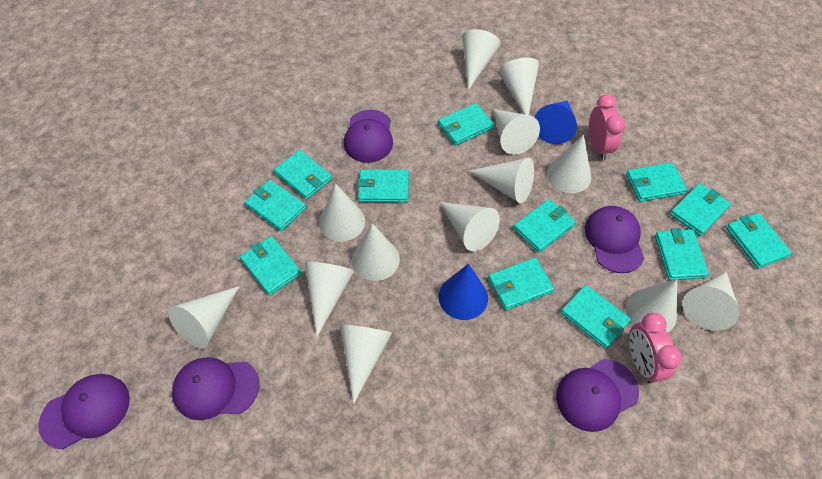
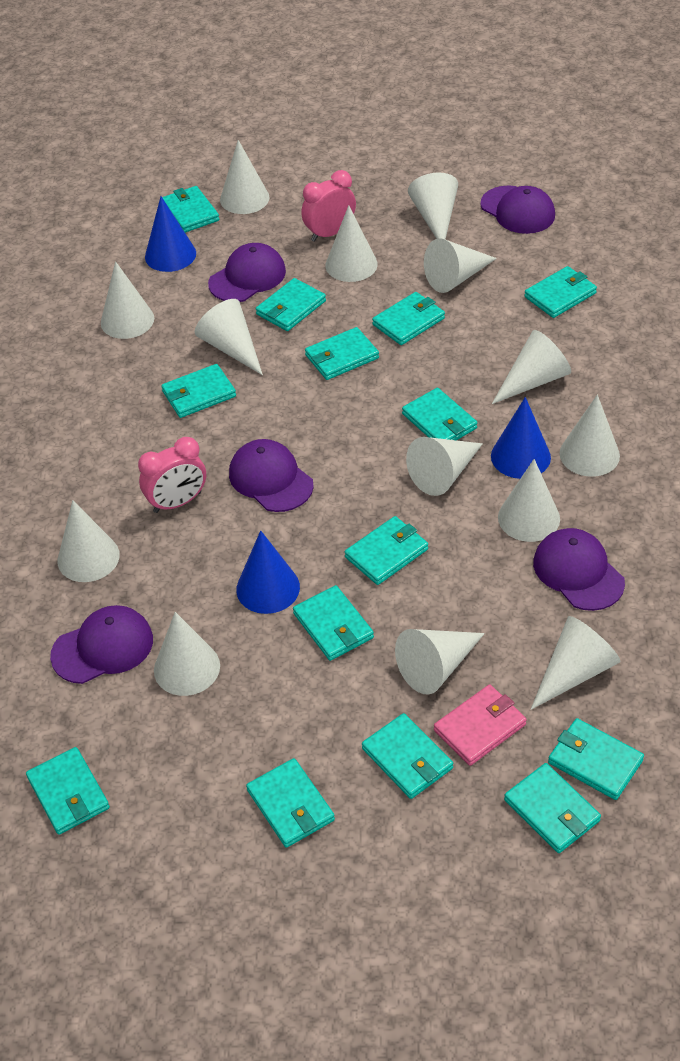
blue cone: [438,263,488,320] [535,101,577,144] = 2 -> [145,197,196,272] [236,530,300,614] [491,397,551,479] = 3
pink wallet: none = 0 -> [434,684,527,766] = 1
turquoise wallet: [240,236,302,296] [245,180,306,231] [274,150,332,200] [357,169,409,203] [438,103,494,146] [488,257,554,310] [513,199,576,253] [561,285,631,349] [626,162,687,202] [655,228,709,280] [670,183,731,236] [726,213,792,268] = 12 -> [26,747,110,835] [161,364,236,418] [162,186,219,233] [246,758,335,848] [256,278,326,331] [293,585,374,661] [305,327,379,380] [345,516,428,585] [362,713,453,799] [372,292,445,345] [402,388,477,440] [504,763,601,853] [524,266,597,318] [548,718,644,800] = 14
white cone: [168,286,240,349] [305,262,355,337] [319,183,365,242] [340,324,392,404] [352,224,400,281] [439,202,500,251] [462,29,501,90] [469,158,534,203] [493,109,540,155] [498,58,539,115] [547,134,591,193] [626,279,677,332] [683,272,739,331] = 13 -> [58,500,120,582] [101,261,154,339] [154,612,220,696] [195,299,263,375] [220,140,270,214] [325,205,378,282] [395,629,485,695] [406,437,483,496] [408,173,458,239] [424,238,497,293] [492,330,571,404] [498,459,560,542] [531,616,620,710] [560,395,620,477] = 14

